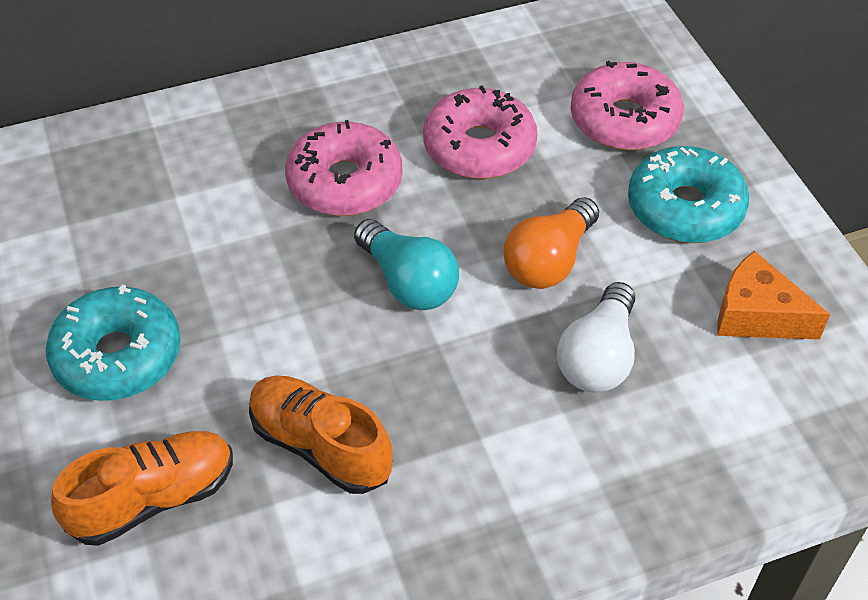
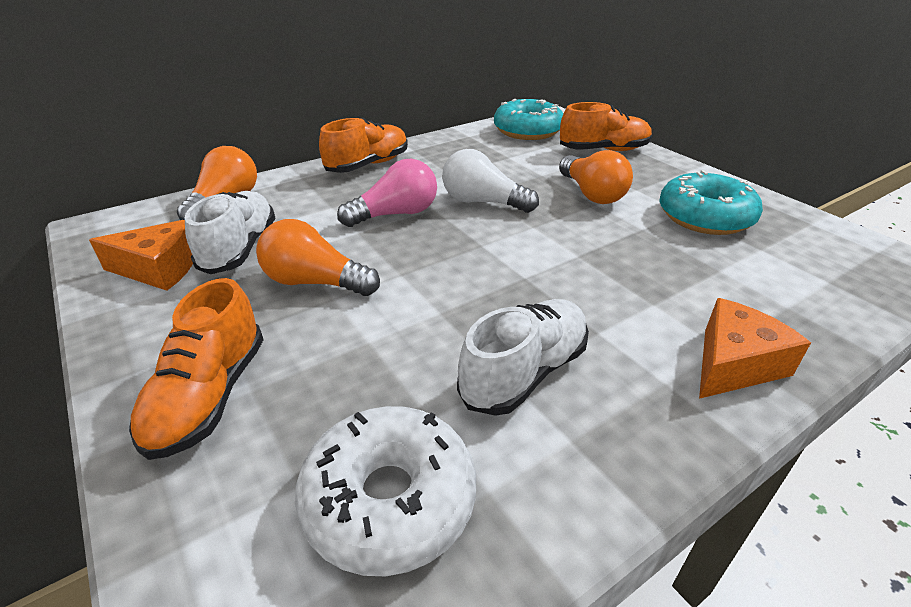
orange cheese: [717,251,830,340] = 1 -> [89,220,193,291] [699,298,811,399] = 2
orange light bulb: [504,197,599,289] = 1 -> [177,146,257,220] [256,219,380,296] [559,150,633,204] = 3
orange shoe: [51,431,233,546] [249,376,392,494] = 2 -> [129,278,264,460] [319,118,408,173] [560,102,652,151] = 3
pink donut: [285,120,402,216] [423,85,537,179] [571,61,684,150] = 3 -> none = 0
pink light bulb: none = 0 -> [337,159,437,227] = 1
turquoise light bulb: [354,219,459,310] = 1 -> none = 0
white donut: none = 0 -> [295,406,476,576] = 1
white shoe: none = 0 -> [185,191,276,274] [457,299,589,416] = 2

